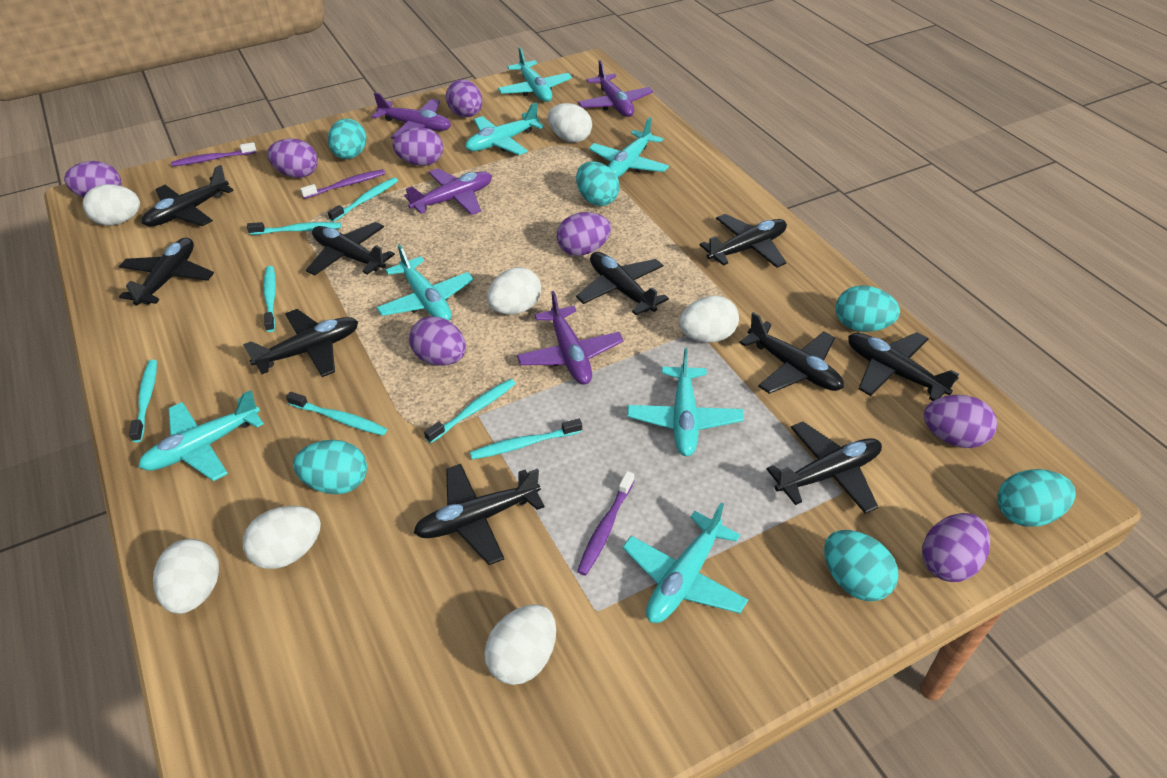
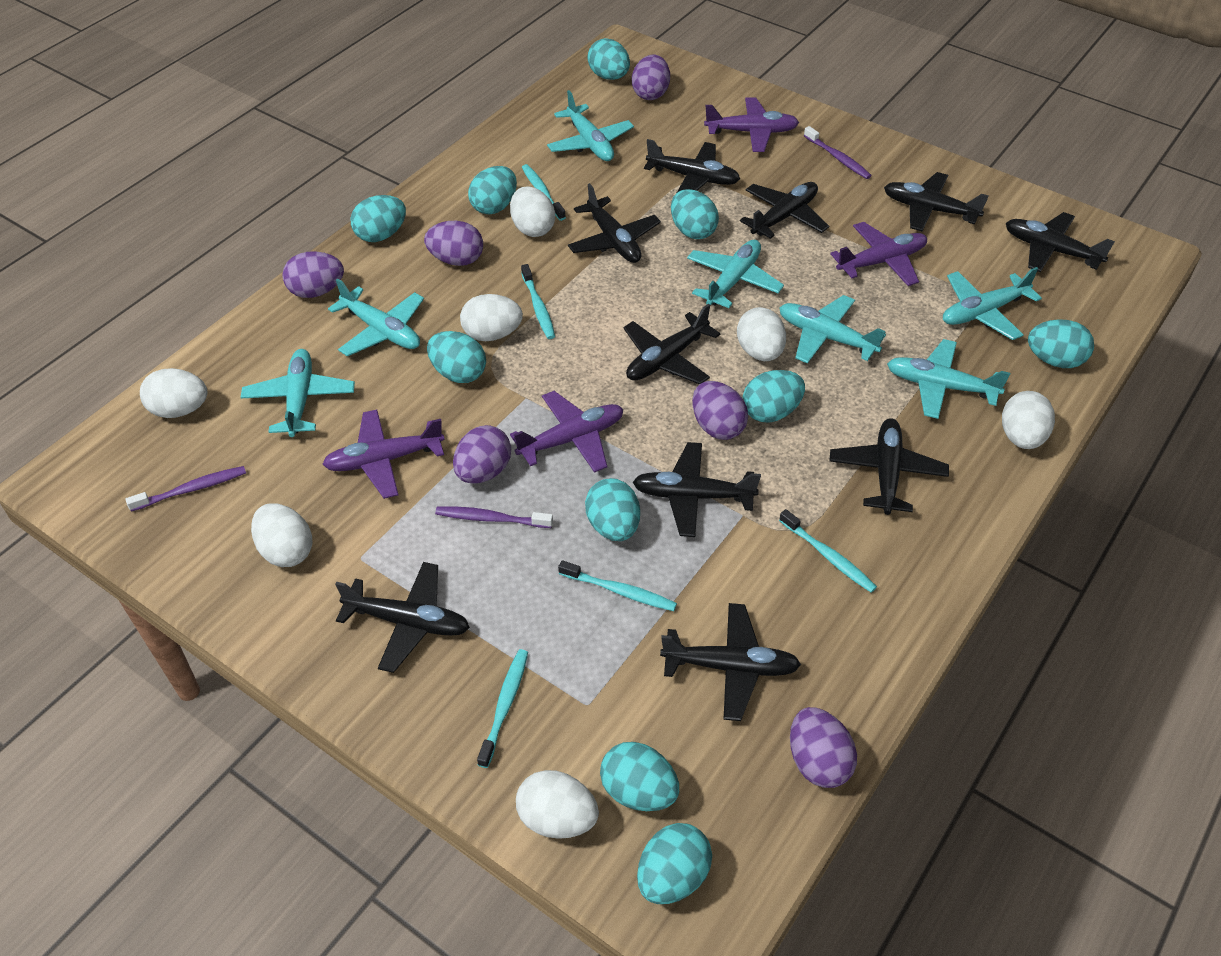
purple egg: [64,161,122,198] [267,138,318,178] [393,127,443,166] [409,316,466,366] [446,79,482,117] [557,212,611,256] [922,513,990,582] [924,395,997,448] = 8 -> [282,251,344,298] [424,221,483,266] [453,425,511,484] [632,55,670,100] [692,381,748,440] [790,707,857,788] = 6
turquoise egg: [293,440,367,494] [328,119,366,159] [576,161,620,206] [824,530,899,601] [836,285,900,332] [997,469,1076,527] = 6 -> [350,195,406,242] [427,331,486,383] [468,166,517,214] [585,478,640,541] [587,38,630,80] [600,742,679,811] [637,823,712,904] [671,189,719,239] [743,370,805,423] [1028,319,1094,368] = 10
turquoise toothbrush: [129,360,157,442] [247,222,341,235] [263,266,276,332] [286,392,387,435] [328,177,398,222] [424,379,516,443] [470,419,582,459] = 7 -> [477,649,528,768] [521,264,555,339] [522,164,566,221] [558,560,677,611] [779,509,877,593] = 5

